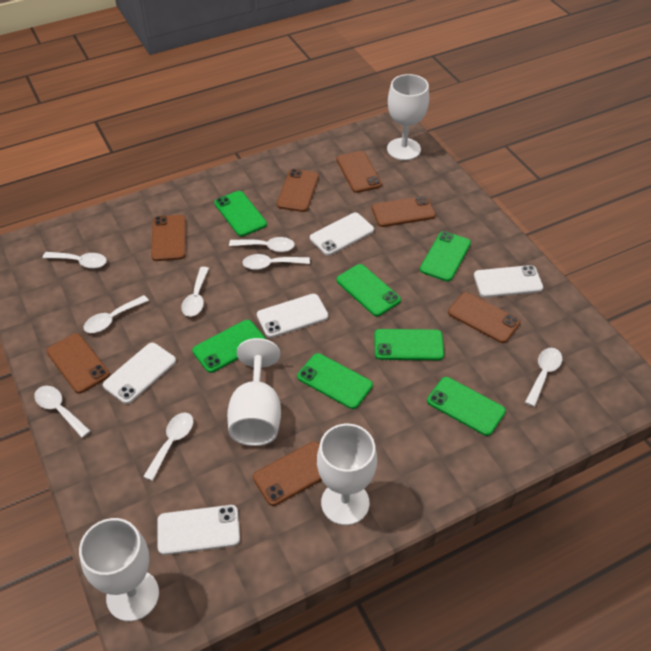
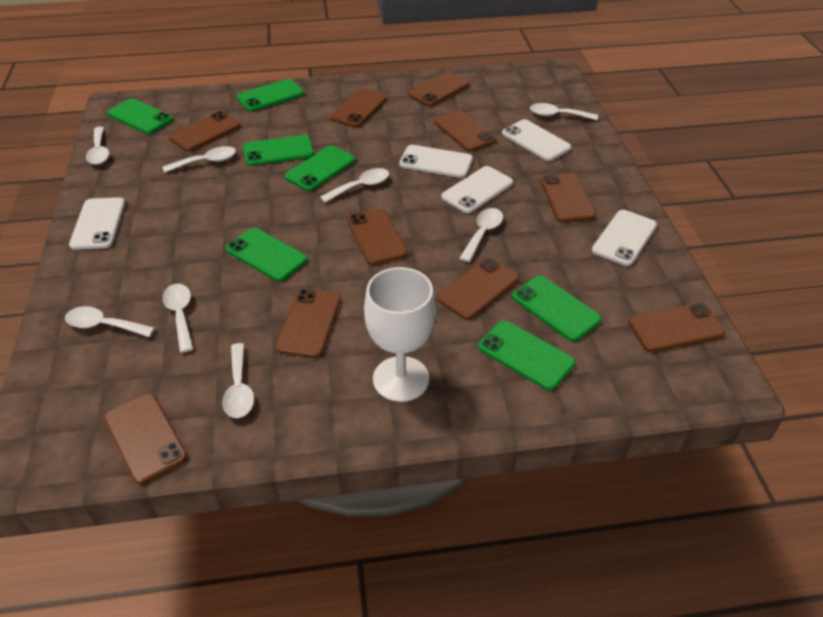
brown phone: [46,333,110,394] [151,215,186,261] [253,441,322,506] [277,169,319,212] [337,151,382,193] [372,196,436,227] [448,292,521,343] = 7 -> [104,393,187,484] [169,111,240,152] [275,289,341,358] [330,88,387,127] [347,208,408,265] [408,72,470,106] [434,110,496,152] [437,258,519,320] [540,173,596,222] [628,303,726,352] = 10
white goblet: [79,518,159,622] [227,338,281,446] [317,424,377,525] [387,74,429,160] = 4 -> [364,267,436,402] = 1

